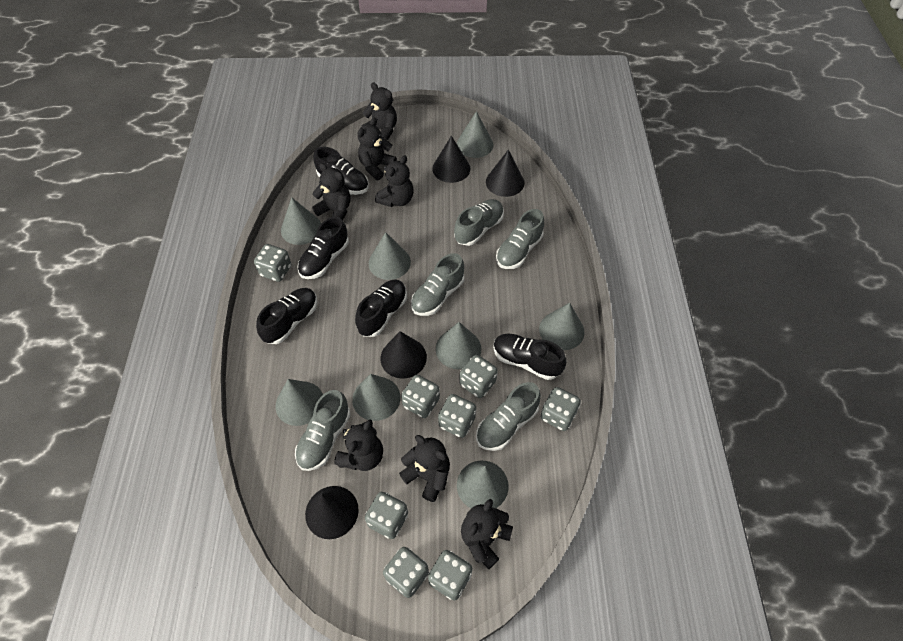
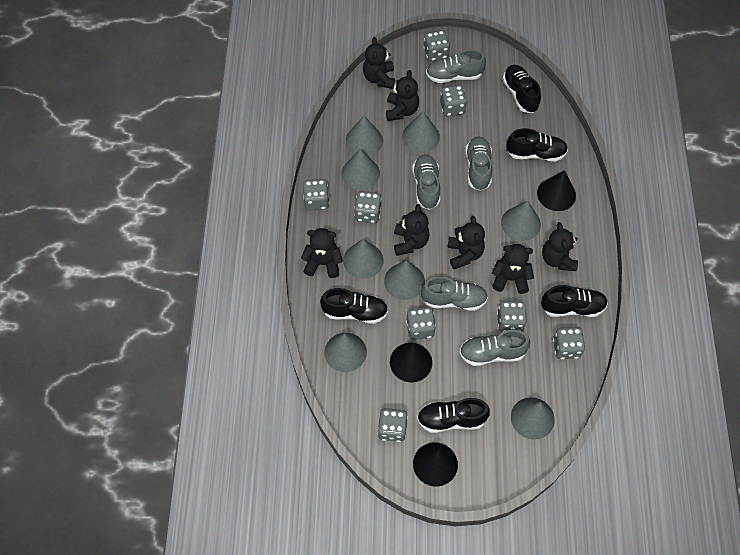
black cone: [305,486,359,539] [381,331,427,379] [432,136,470,183] [486,150,525,197] = 4 -> [390,343,432,382] [413,442,458,486] [537,170,576,211] = 3

